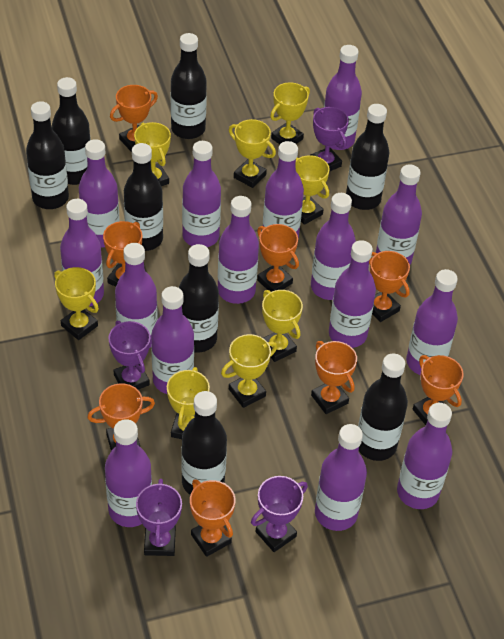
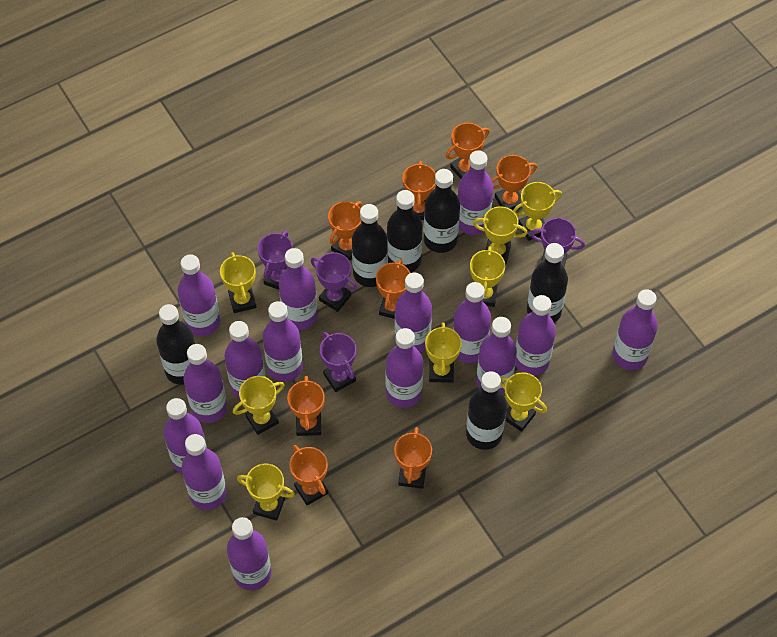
black bottle: [26,101,69,209] [52,77,91,185] [124,143,163,251] [171,33,207,139] [178,244,219,353] [181,391,227,495] [346,104,390,210] [358,354,408,461] = 8 -> [156,304,196,385] [352,204,388,287] [387,190,423,273] [424,169,460,253] [466,371,507,450] [527,243,568,323] = 6

